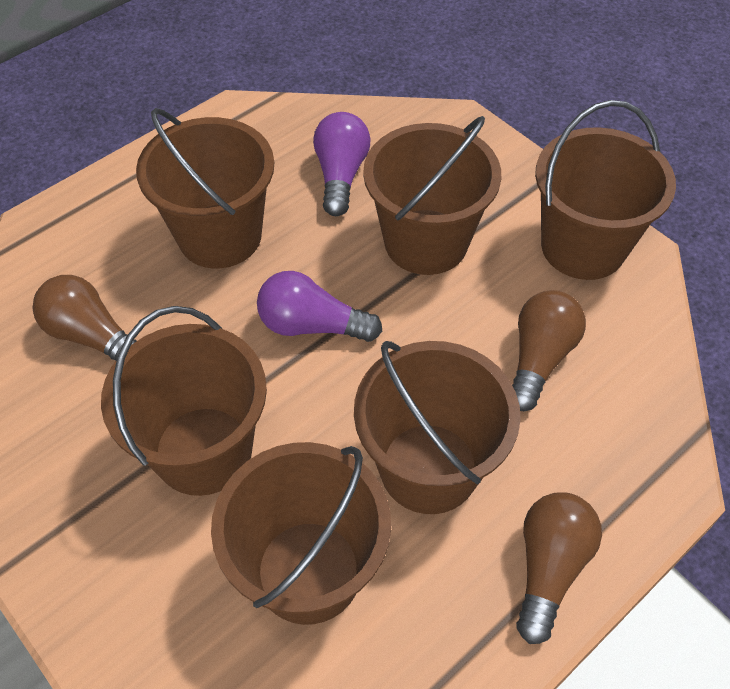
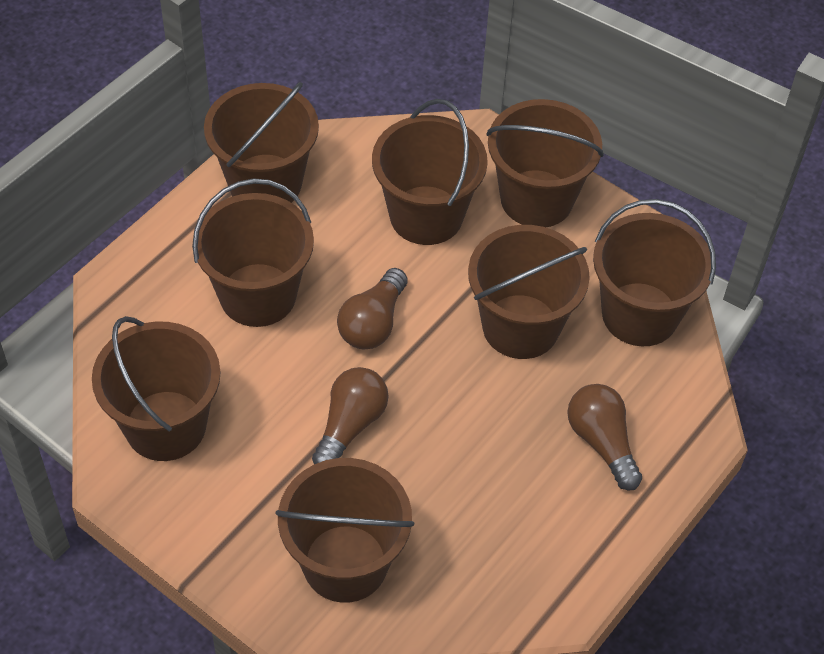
brown bucket: [101,306,267,496] [136,108,274,268] [211,442,391,625] [354,341,521,514] [363,116,501,275] [535,100,676,280] = 6 -> [92,316,220,461] [192,178,314,327] [204,82,319,203] [276,458,414,603] [372,99,488,245] [468,225,590,359] [486,99,604,227] [593,199,716,346] = 8
purple light bulb: [257,271,382,342] [313,112,370,216] = 2 -> none = 0

